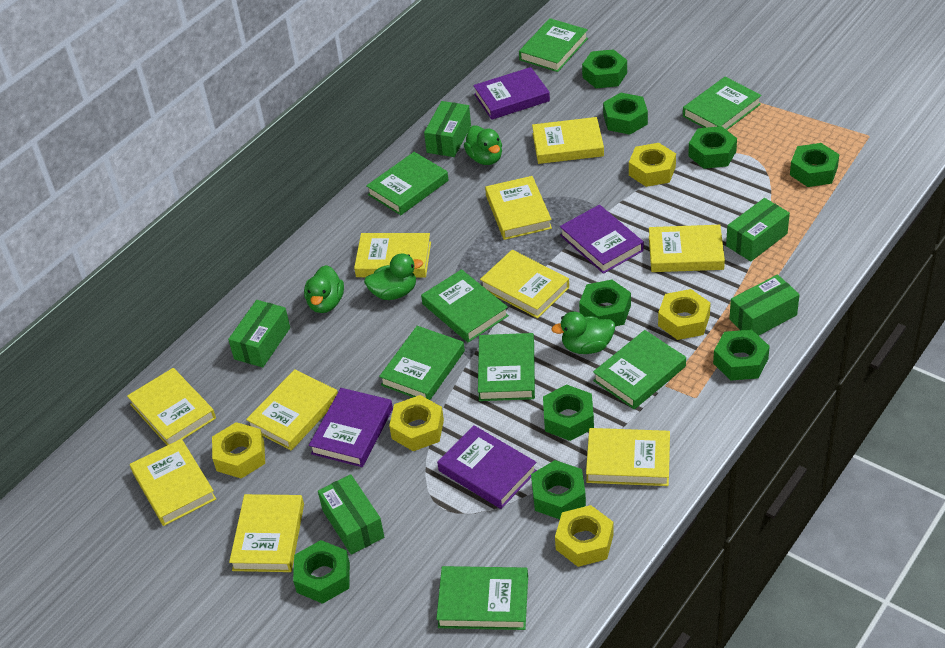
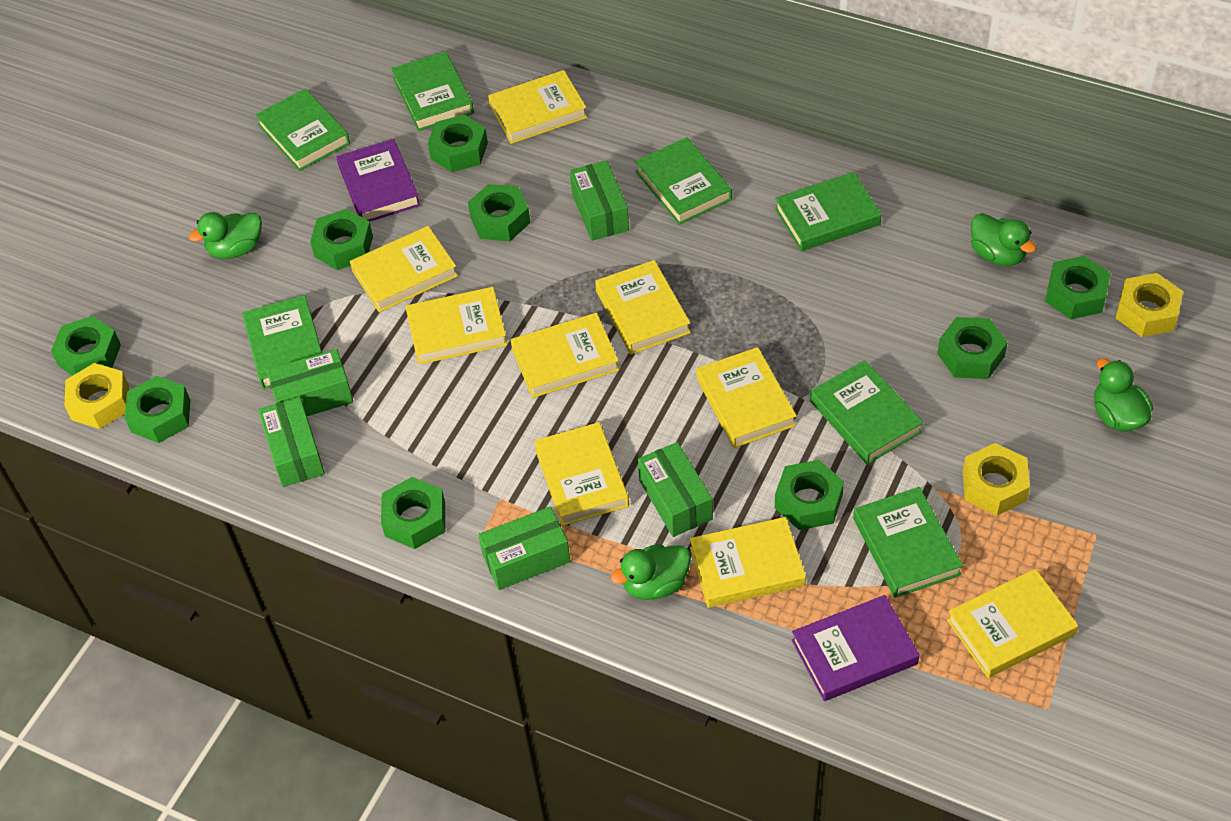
green book: [366,152,448,215] [379,326,465,400] [421,269,509,342] [436,566,528,630] [478,333,535,401] [519,18,588,72] [593,330,686,409] [683,77,762,130] = 8 -> [242,295,322,389] [255,88,350,171] [391,51,474,131] [635,137,732,225] [775,172,881,251] [810,360,923,464] [853,487,963,598] = 7
purple book: [309,388,393,467] [437,425,537,509] [473,67,550,120] [560,205,644,274] = 4 -> [336,139,420,222] [792,595,920,701] = 2
yellow book: [127,368,216,445] [130,439,216,526] [229,494,304,572] [246,369,338,451] [354,233,431,278] [480,250,569,318] [485,176,552,240] [532,117,604,164] [586,428,670,486] [649,225,725,272] = 10 -> [350,226,458,312] [405,287,507,365] [488,70,587,144] [511,313,619,398] [534,422,629,526] [595,260,691,355] [690,517,806,608] [696,347,797,448] [947,569,1078,678] = 9
yellow nut: [212,422,265,479] [389,395,444,451] [555,505,614,567] [629,143,676,187] [658,289,711,340] = 5 -> [64,363,129,429] [963,443,1030,516] [1116,273,1183,337] = 3

